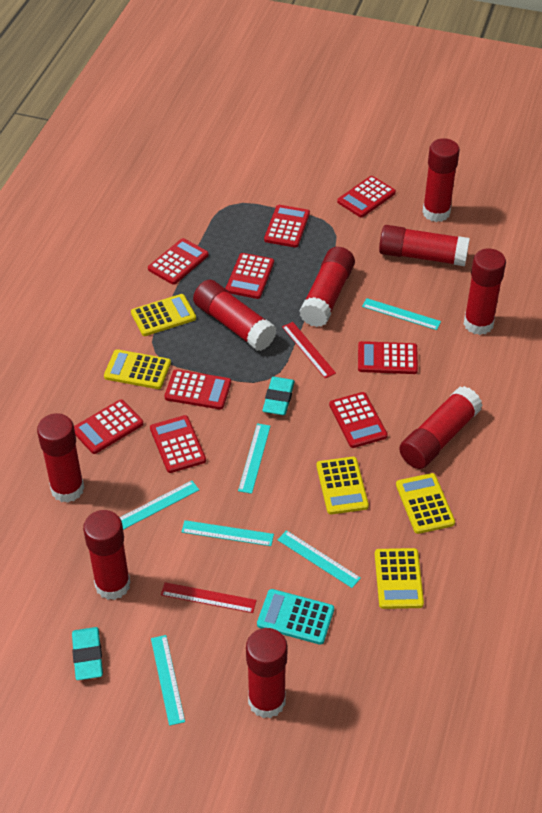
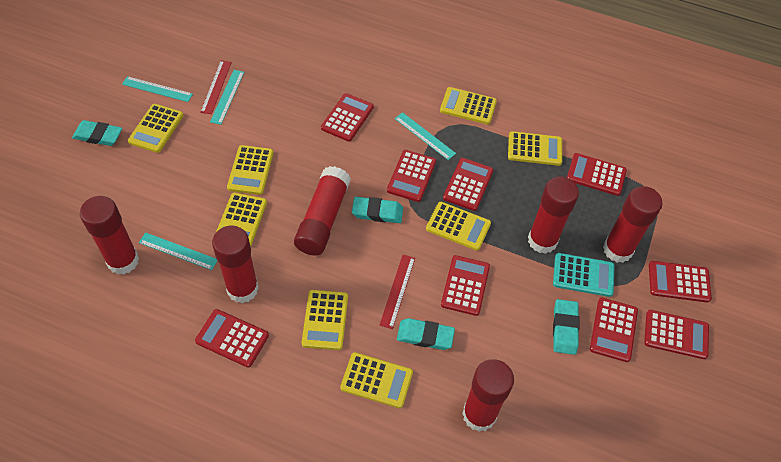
red glue stick: [37,413,84,503] [83,510,131,600] [193,280,277,351] [246,628,288,718] [300,247,355,327] [379,225,470,266] [399,386,483,469] [423,138,460,222] [464,249,506,335] = 9 -> [80,196,139,275] [212,226,259,303] [294,166,351,256] [462,359,514,432] [528,177,579,254] [603,186,663,263] = 6
turquoise eraser: [72,627,103,680] [262,377,295,415] = 2 -> [72,120,122,146] [352,197,403,223] [397,318,455,350] [553,299,579,355] = 4
turquoise ruler: [120,480,199,530] [151,635,185,726] [181,520,274,546] [238,423,270,494] [278,530,361,588] [362,298,441,330] = 6 -> [122,76,193,102] [139,232,217,270] [210,70,244,125] [395,112,456,160] = 4
yellow calculator: [104,349,171,389] [131,294,196,336] [316,457,369,514] [375,548,424,609] [396,473,455,534] = 5 -> [128,104,184,153] [216,193,267,247] [227,145,274,195] [302,290,348,350] [340,352,413,408] [426,202,491,251] [440,87,497,124] [508,131,562,166] = 8

